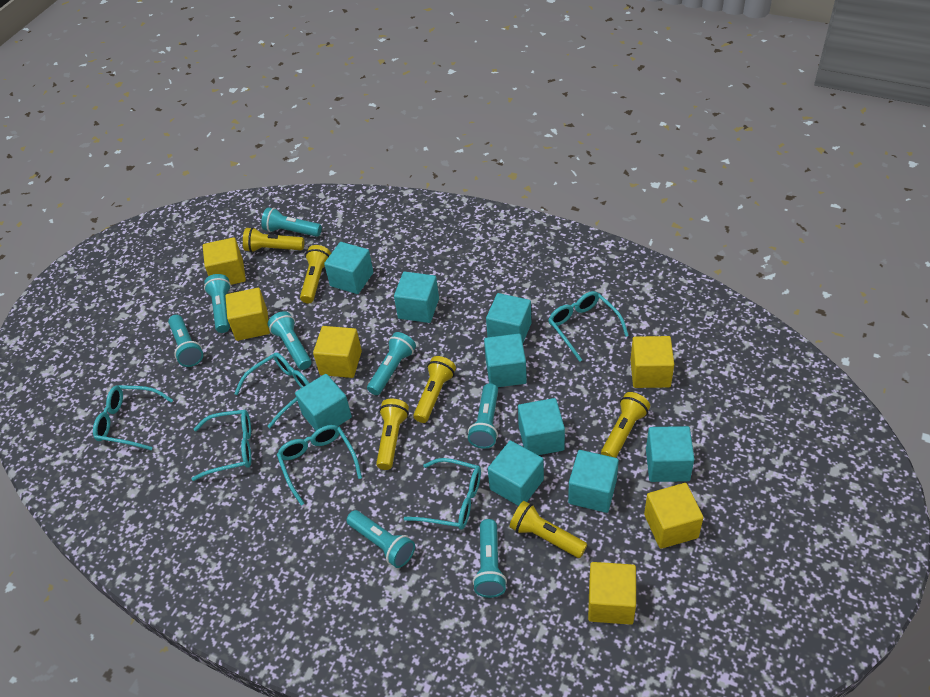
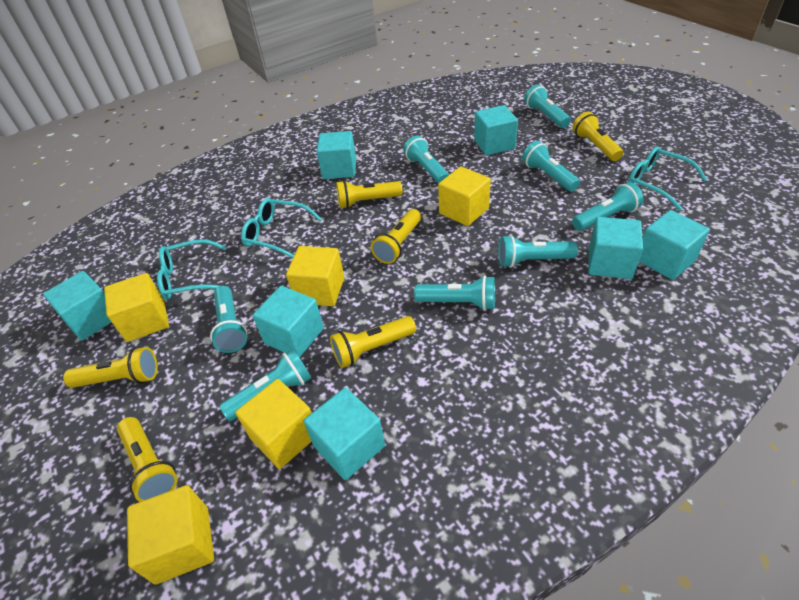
turquoise cube: [295,374,352,431] [324,242,373,294] [394,272,439,323] [484,334,527,387] [486,293,531,343] [488,441,544,506] [518,398,565,455] [568,450,619,513] [646,426,694,482] = 9 -> [43,271,111,341] [253,286,324,358] [304,388,385,480] [316,131,356,179] [474,105,518,155] [588,217,643,279] [639,210,710,280] = 7
turquoise glasses: [93,385,173,450] [192,410,251,481] [234,353,309,428] [277,425,362,506] [404,458,481,530] [548,291,629,362] = 6 -> [157,239,229,300] [241,198,322,258] [628,146,707,211] = 3
yellow cube: [203,237,246,285] [225,288,270,341] [313,326,362,378] [588,562,636,625] [631,336,674,388] [644,483,704,549] = 6 -> [104,273,169,342] [127,485,214,585] [235,379,312,469] [286,246,344,306] [438,166,491,226] = 5

